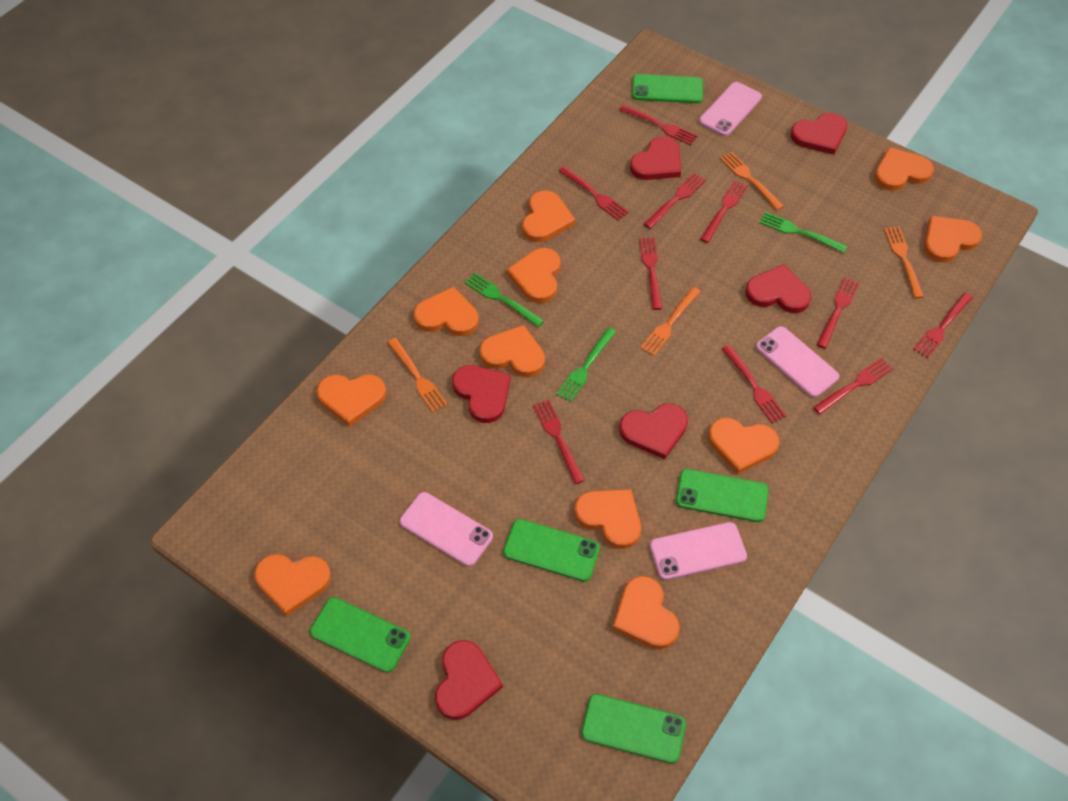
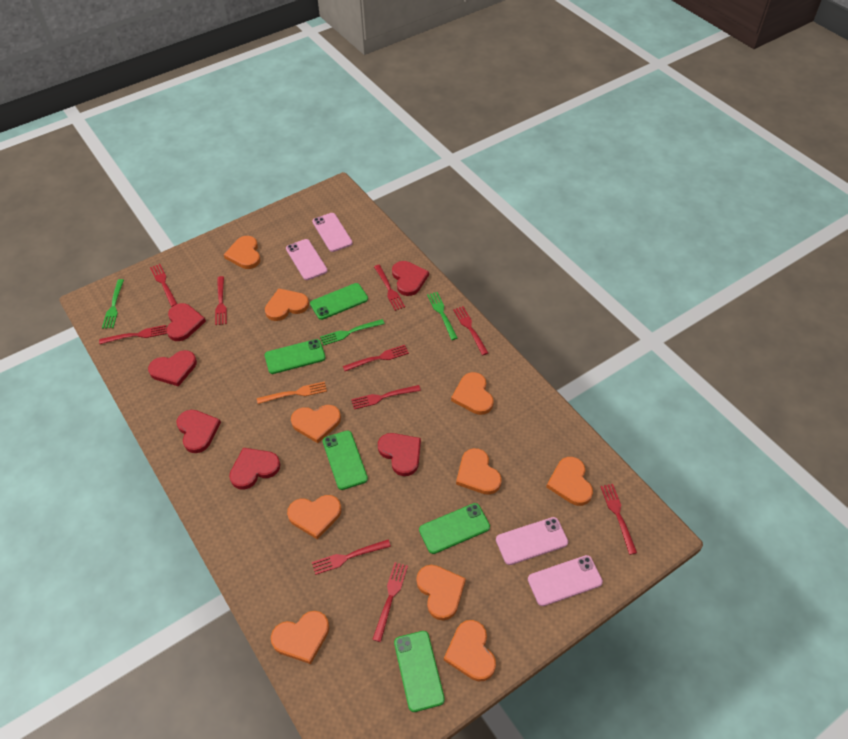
orange fork: [387,338,448,413] [640,287,701,356] [720,152,784,211] [884,227,924,299] = 4 -> [257,381,327,404] = 1
orange heart: [255,554,331,616] [317,374,386,427] [414,287,479,336] [479,325,545,377] [507,248,560,303] [522,191,575,242] [574,489,641,549] [612,576,680,649] [708,418,779,474] [874,147,934,191] [924,216,982,262] = 11 -> [224,236,260,269] [265,288,309,321] [271,611,329,664] [287,495,342,539] [291,405,341,443] [416,565,466,621] [444,620,496,682] [451,372,494,415] [456,448,502,495] [546,457,593,506] = 10

